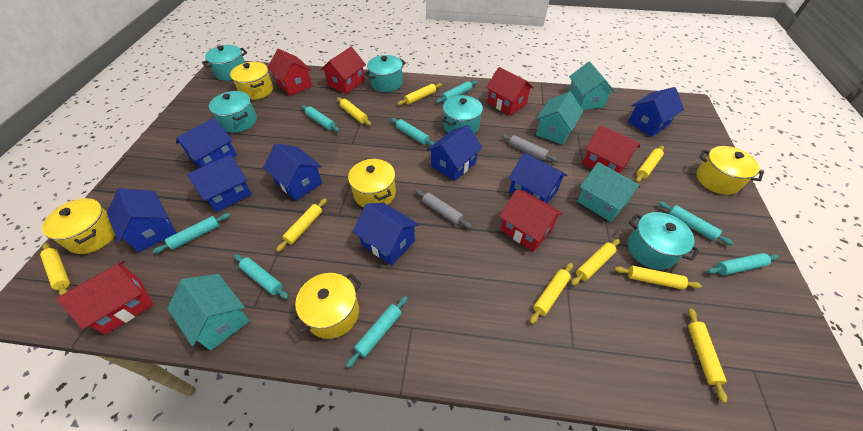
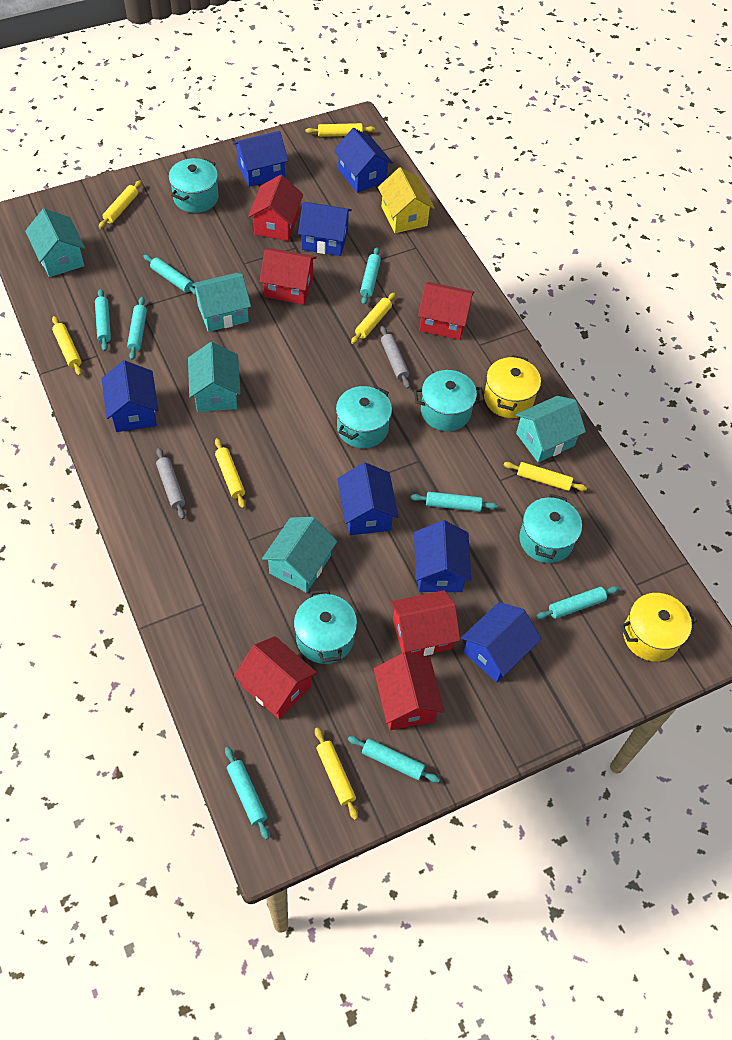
blue house: [107,188,176,252] [176,118,237,168] [187,155,252,212] [263,143,322,201] [353,203,419,265] [427,125,482,181] [509,153,567,203] [628,87,684,137] = 8 -> [102,360,159,432] [233,131,288,187] [298,202,352,256] [334,128,393,193] [337,462,399,535] [414,520,471,592] [461,602,541,682] = 7
turquoise house: [167,274,250,351] [536,91,583,145] [568,61,615,110] [577,162,641,222] = 4 -> [25,209,85,277] [188,342,241,412] [191,273,251,332] [262,517,337,593] [516,396,586,463] = 5
yellow house: none = 0 -> [378,167,435,233] = 1
yellow pot: [42,198,115,254] [230,62,273,100] [291,273,361,339] [348,159,396,208] [697,146,764,195] = 5 -> [484,355,541,418] [620,593,697,661] = 2
yellow rolling pin: [40,243,70,295] [276,198,327,252] [337,97,371,126] [397,83,442,105] [530,263,573,324] [571,239,620,286] [614,265,702,290] [636,146,664,182] [688,308,727,403] = 9 -> [52,316,82,376] [99,180,142,229] [215,438,246,508] [305,123,375,137] [315,727,358,820] [351,293,396,344] [504,462,587,491] = 7

